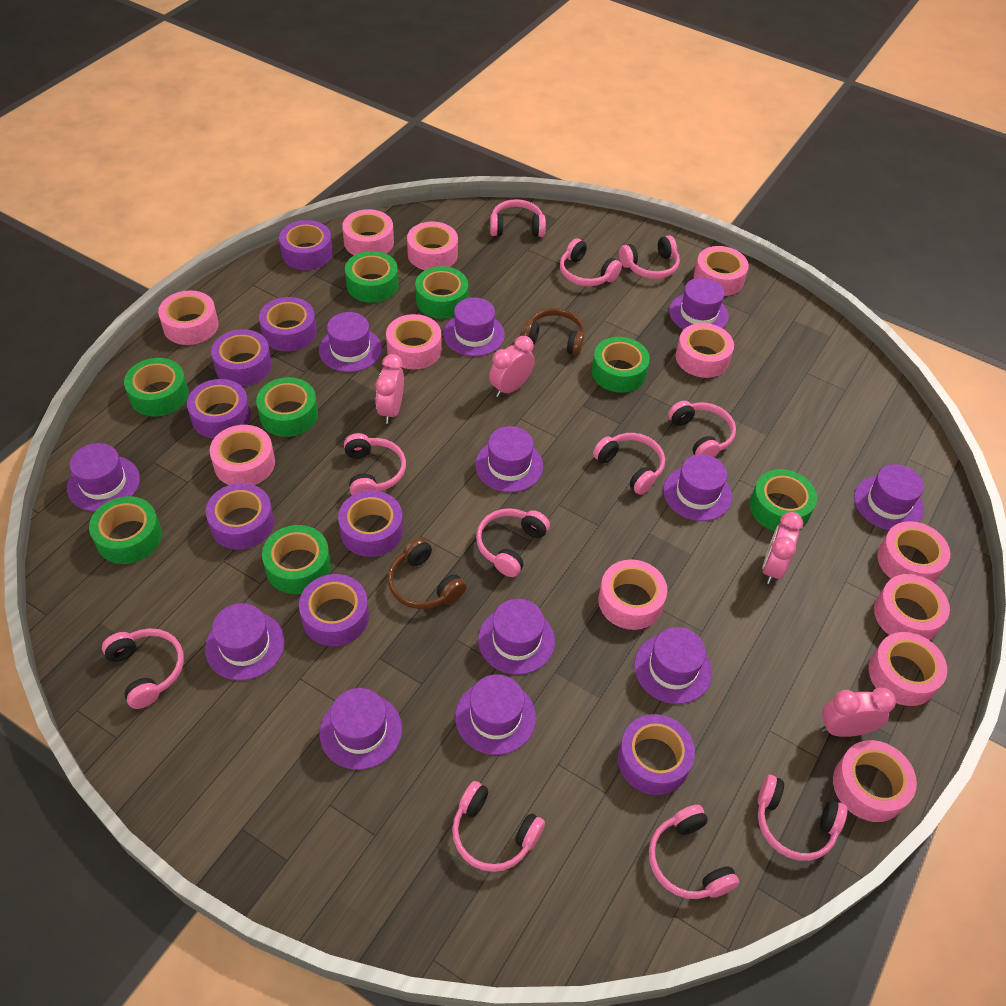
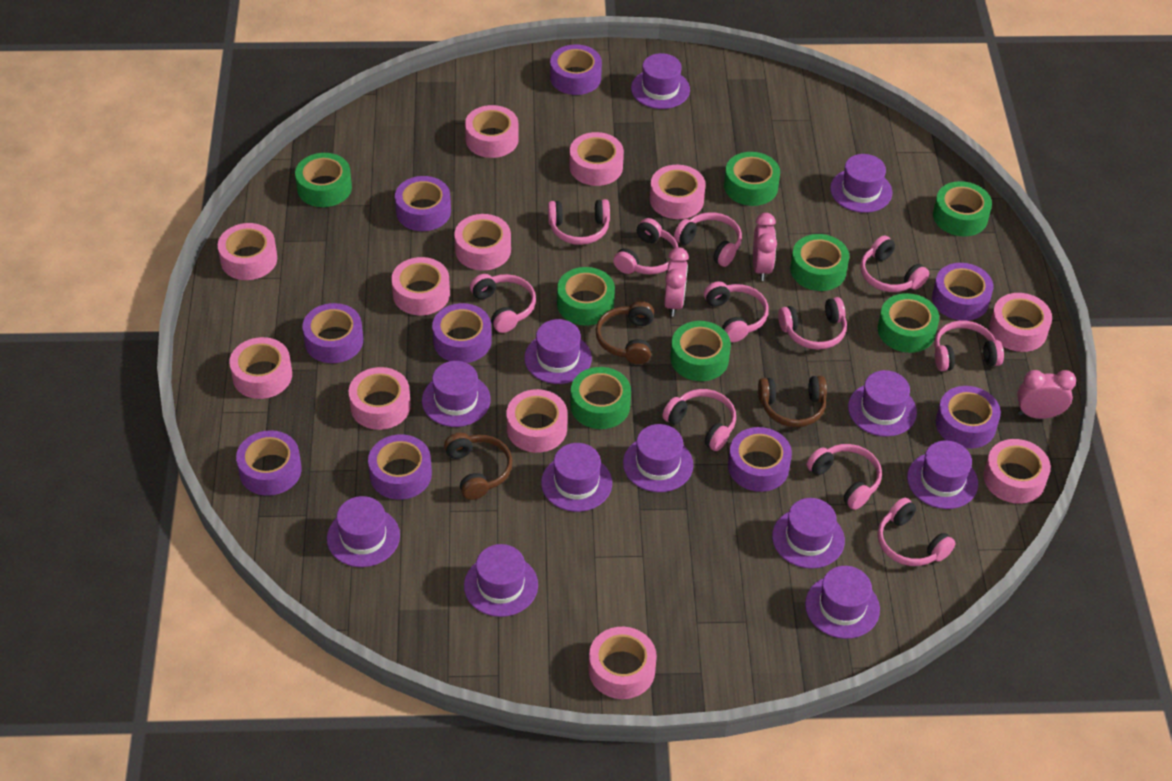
brown headphones: [388,537,467,609] [522,308,585,356] = 2 -> [444,433,513,500] [596,301,654,364] [758,376,827,427] = 3
pink clock: [375,354,404,424] [489,336,535,397] [762,512,803,584] [821,688,896,737] = 4 -> [664,247,689,316] [753,213,777,281] [1017,370,1076,419] = 3
purple tape: [187,379,251,439] [206,483,274,550] [211,329,272,386] [259,297,317,352] [279,220,333,270] [299,574,369,646] [338,490,403,557] [618,714,695,795] = 8 -> [236,430,302,496] [302,303,363,363] [368,434,432,500] [395,176,451,231] [432,303,492,363] [550,44,602,95] [728,427,792,492] [932,263,993,321] [936,386,1001,449] = 9

